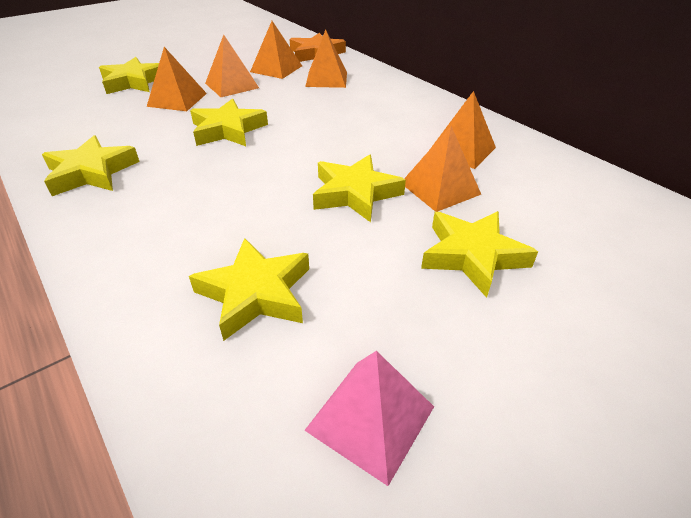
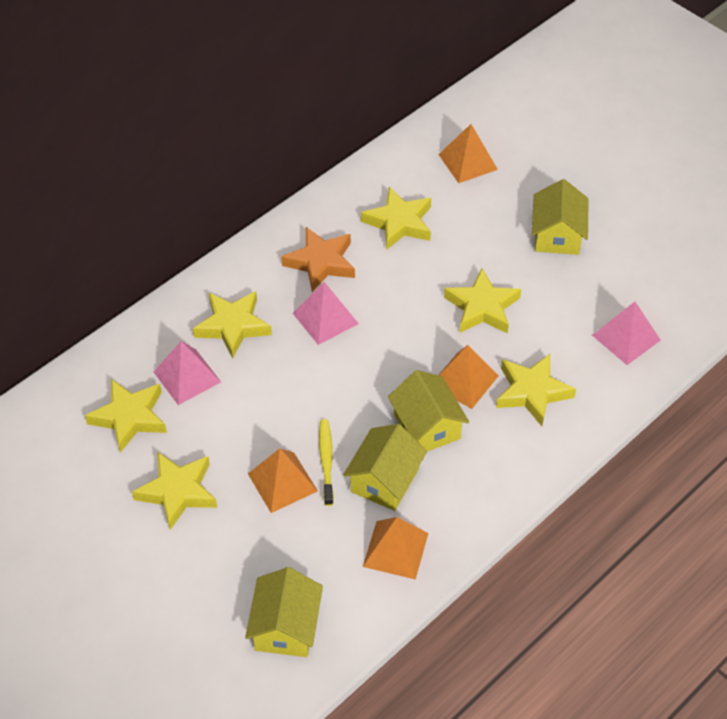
orange pyramid: [147,47,207,111] [205,35,259,97] [250,21,302,79] [305,29,347,88] [404,126,481,212] [430,91,496,169] = 6 -> [248,448,318,513] [363,517,428,580] [438,124,498,183] [439,345,498,409] = 4
pink pyramid: [304,351,434,486] = 1 -> [154,341,221,405] [293,282,359,345] [592,302,661,365] = 3
yellow house: none = 0 -> [245,567,323,657] [343,424,427,511] [388,370,469,451] [532,179,589,255] = 4
yellow toothbrush: none = 0 -> [319,419,334,506] = 1

